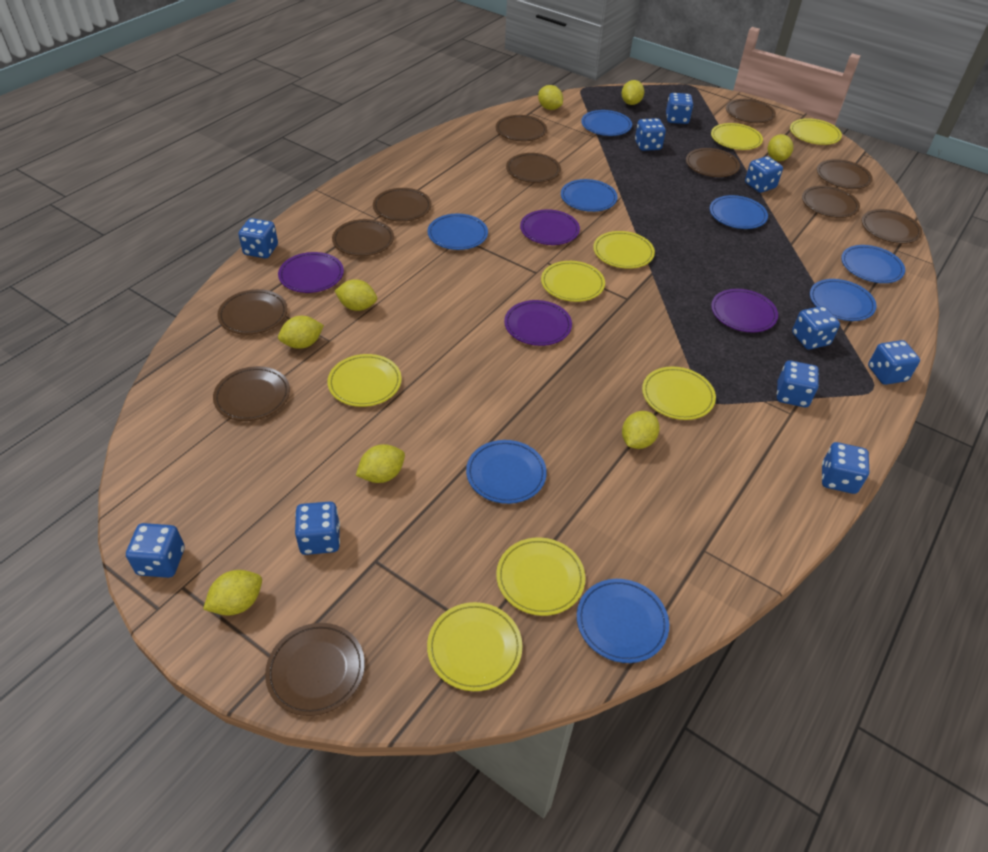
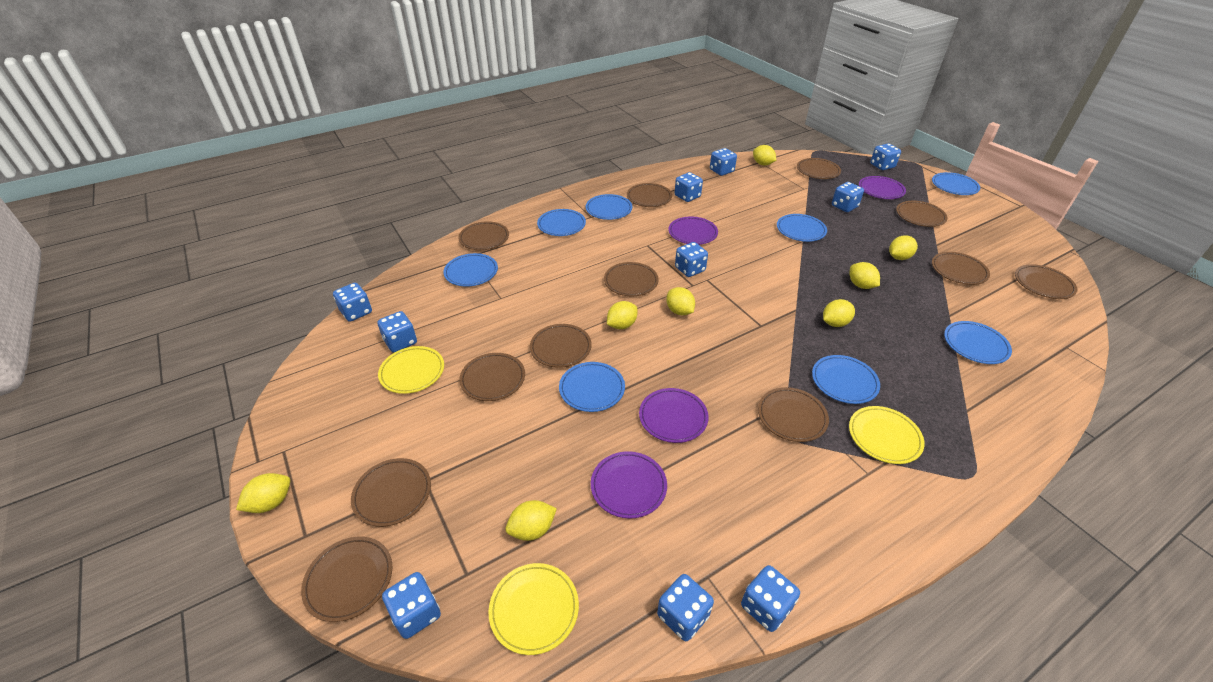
yellow plate: [327,354,402,407] [427,602,522,691] [496,538,585,616] [541,261,605,302] [593,231,655,269] [642,367,716,420] [711,123,763,150] [790,118,842,145] = 8 -> [378,346,444,394] [489,563,579,655] [849,406,925,464] = 3

